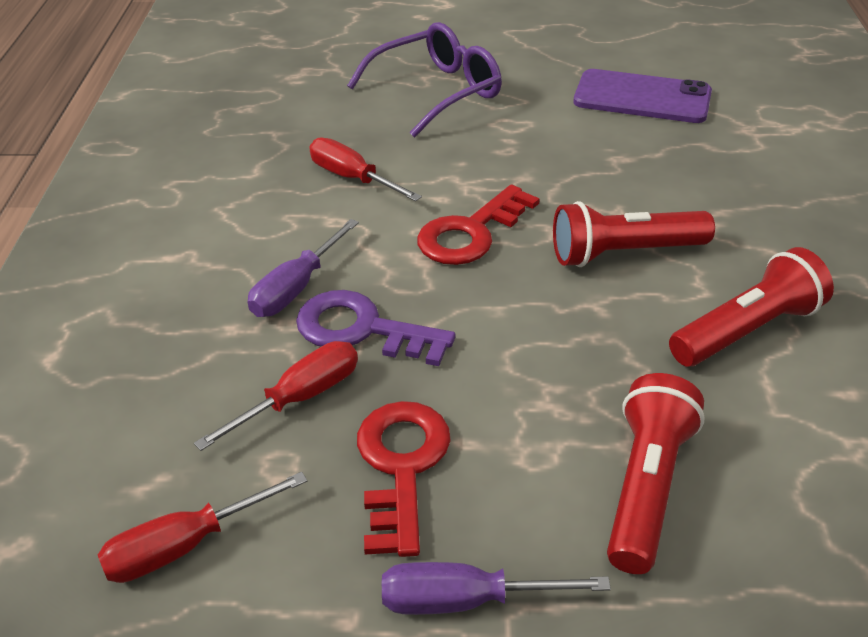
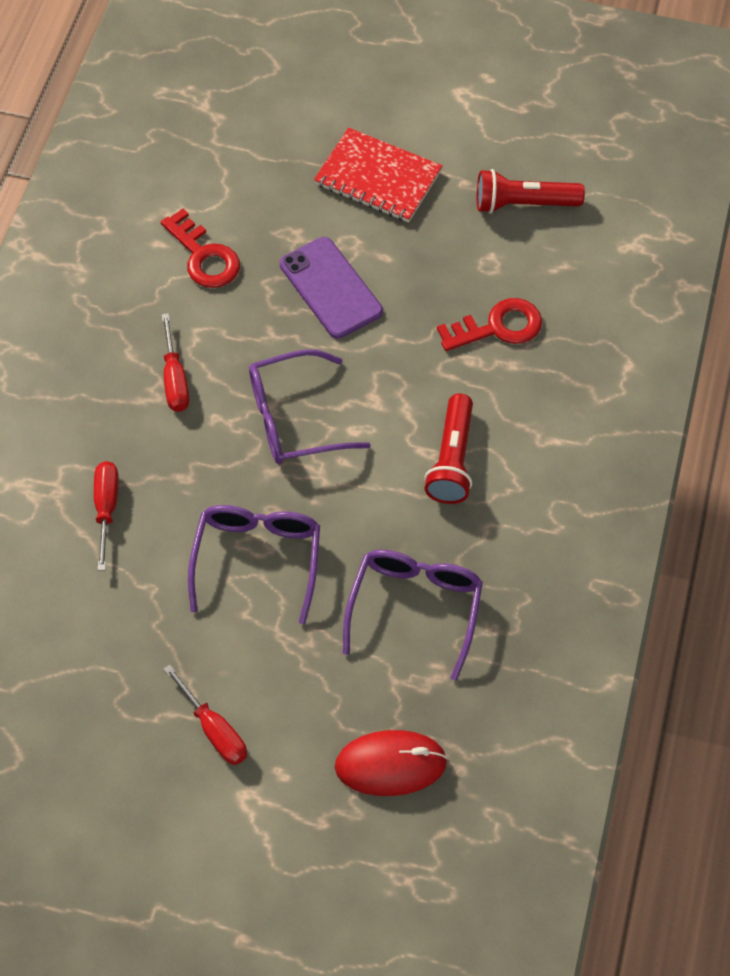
purple glasses: [347,22,502,138] = 1 -> [188,505,320,624] [249,349,371,464] [343,550,483,680] = 3
purple key: [296,290,456,366] = 1 -> none = 0
purple screwdriver: [248,219,359,317] [382,562,611,615] = 2 -> none = 0
red flashlight: [553,201,715,267] [607,373,705,574] [669,247,834,367] = 3 -> [424,393,473,504] [477,169,585,214] = 2
red mouse: none = 0 -> [335,730,448,796] = 1
red notebook: none = 0 -> [314,128,442,223] = 1

